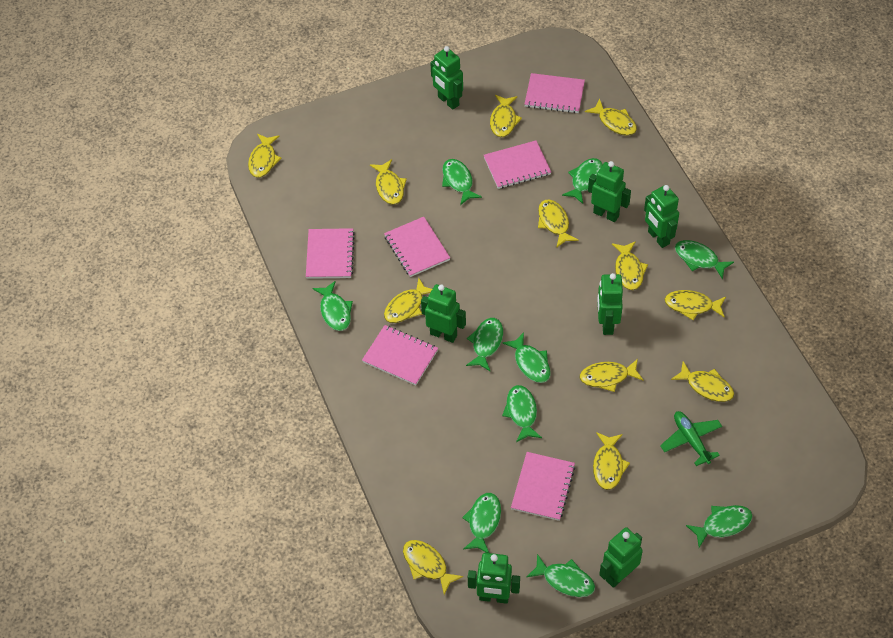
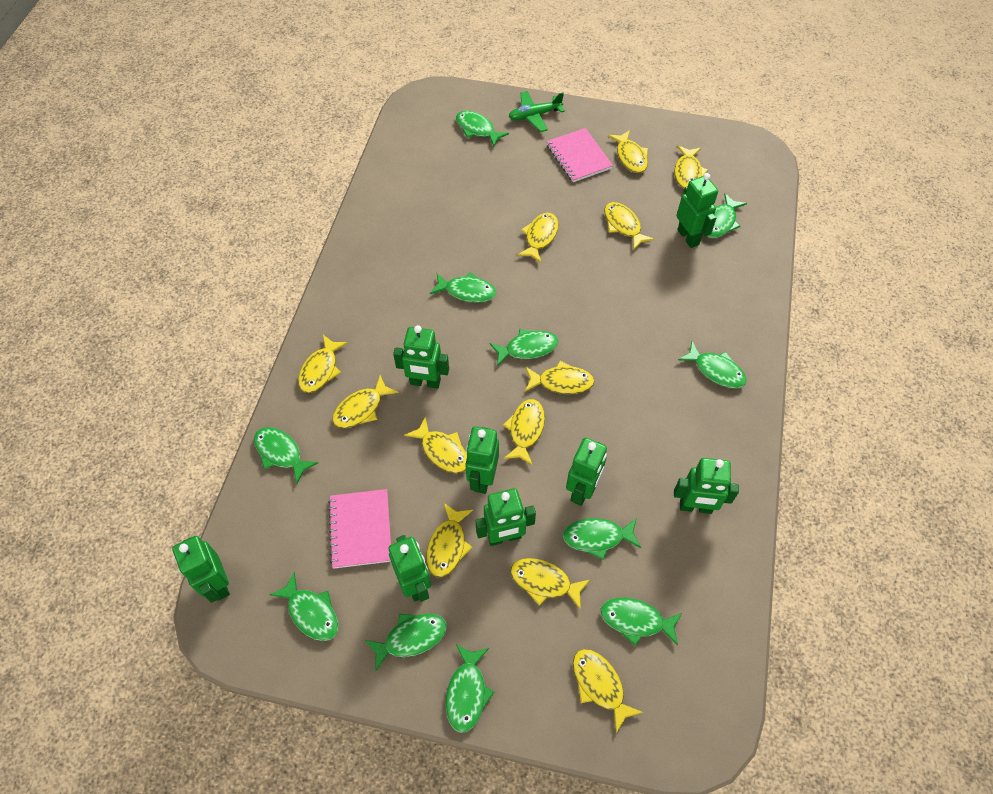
green fish: [312,281,353,331] [442,159,482,205] [462,493,501,553] [466,318,503,372] [502,332,551,383] [502,385,542,442] [527,554,595,597] [562,158,603,204] [675,240,734,279] [686,505,752,548] = 10 -> [254,427,318,484] [270,572,339,641] [365,613,447,671] [430,272,496,303] [446,644,494,733] [456,111,509,147] [490,329,558,366] [563,518,641,560] [600,597,682,646] [678,341,747,388] [708,193,747,238] = 11
green robot: [421,284,466,343] [430,46,463,110] [468,553,520,604] [588,161,631,222] [597,273,623,335] [599,527,643,588] [644,185,679,248] = 7 -> [172,536,230,603] [389,535,431,602] [393,325,449,389] [465,426,499,494] [475,488,536,546] [566,438,607,506] [674,458,739,514] [676,173,718,248] = 8
pink notebook: [306,228,355,279] [362,325,438,386] [384,217,450,277] [484,141,551,189] [511,452,575,521] [525,73,585,113] = 6 -> [328,489,391,568] [546,128,613,182] = 2

